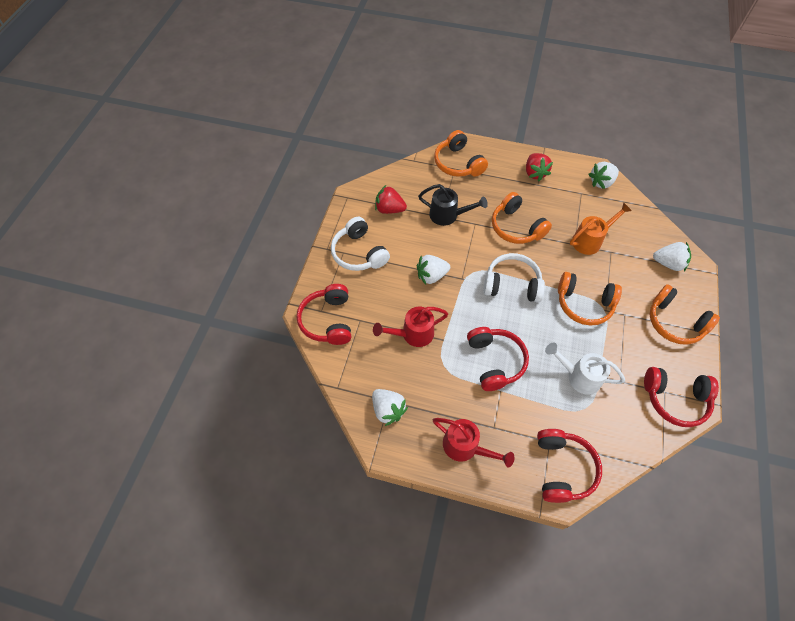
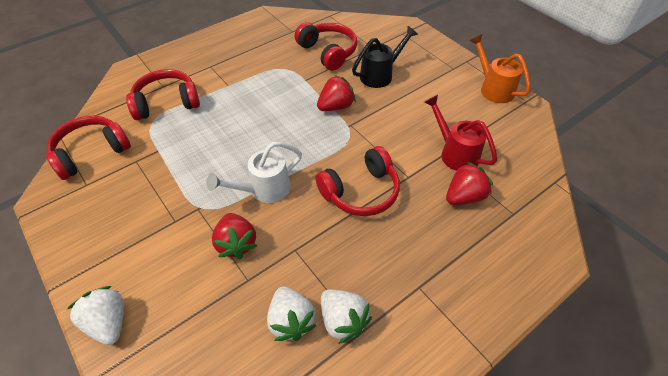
orange headphones: [434,130,488,177] [492,192,552,244] [558,272,622,326] [650,284,720,345] = 4 -> none = 0
red strawberry: [375,185,407,214] [526,153,553,181] = 2 -> [212,213,257,259] [317,75,356,111] [446,162,493,205] = 3
red watering can: [373,307,448,347] [433,418,514,467] = 2 -> [424,95,497,171] = 1
white headphones: [331,217,390,271] [484,253,545,302] = 2 -> none = 0
white strawberry: [372,389,408,426] [417,255,450,285] [589,162,619,189] [653,242,691,271] = 4 -> [67,286,124,345] [267,286,317,341] [321,289,372,344] = 3

